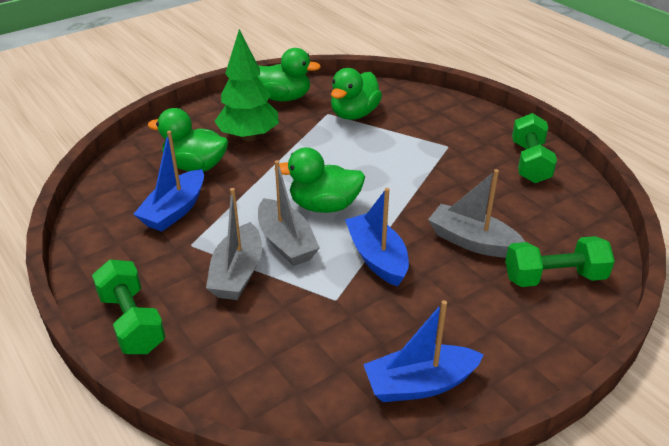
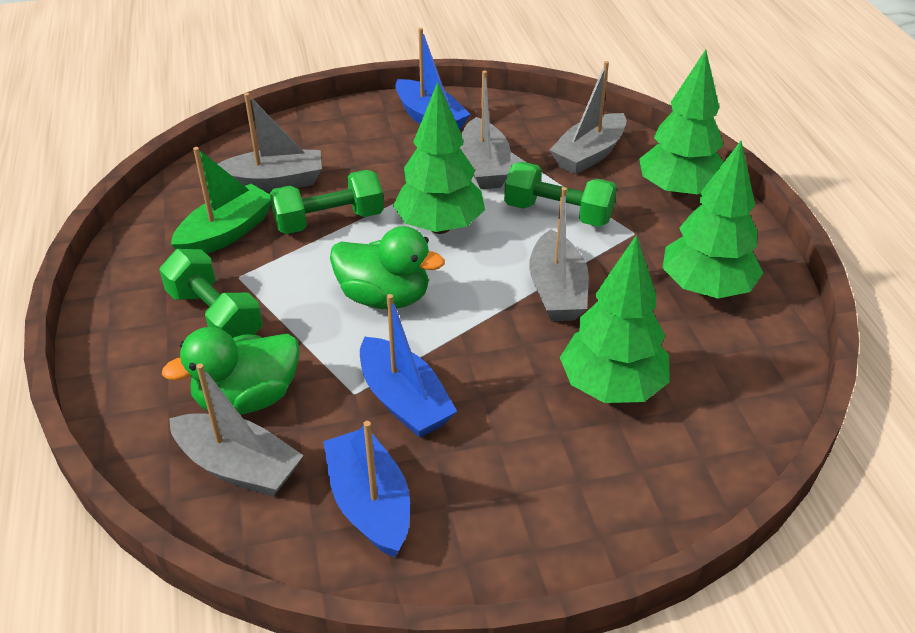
green boat: none = 0 -> [171,147,271,254] = 1
green duck: [148,108,228,172] [257,48,321,101] [274,147,365,213] [331,68,382,120] = 4 -> [162,327,300,415] [330,226,445,309] = 2
green tree: [214,29,279,142] = 1 -> [393,82,485,234] [560,235,670,403] [639,49,724,198] [663,141,763,299] = 4
grey boat: [206,188,262,300] [258,160,320,266] [428,169,525,258] = 3 -> [169,363,304,497] [218,93,322,192] [460,70,511,189] [529,187,589,321] [549,61,627,175] = 5

